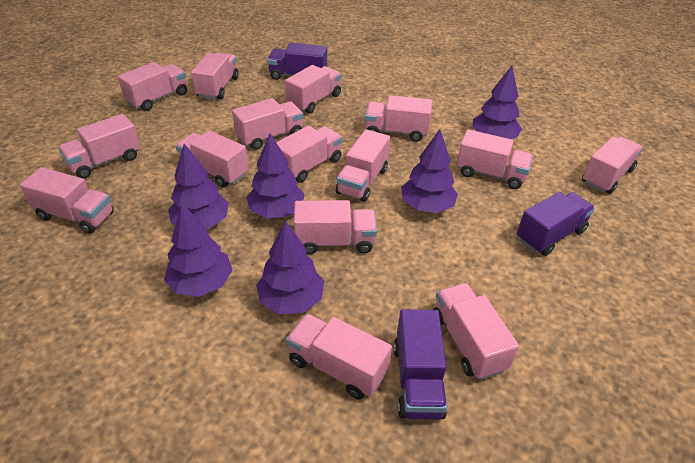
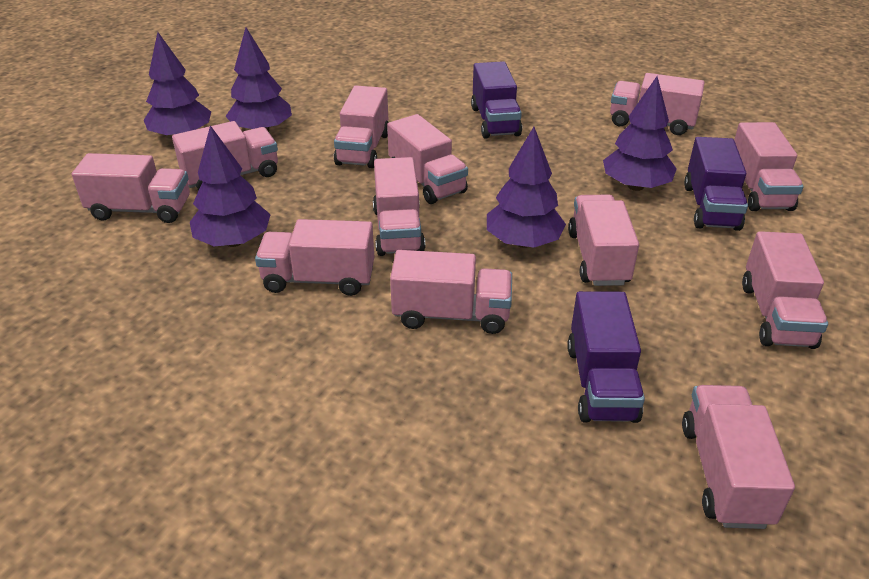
pink truck: [20,167,114,234] [58,114,140,179] [118,62,187,111] [176,131,248,188] [191,53,239,100] [232,98,303,150] [276,126,342,183] [285,65,342,114] [286,314,392,400] [294,200,377,254] [336,129,390,202] [365,95,432,142] [433,283,519,380] [456,129,533,189] [582,136,643,194] = 15 -> [72,153,190,223] [172,121,278,190] [255,219,374,296] [334,86,389,168] [373,157,425,256] [387,114,468,204] [390,250,512,334] [568,195,639,286] [610,73,705,135] [682,385,795,529] [734,122,804,211] [742,231,828,349] = 12
purple tree: [164,204,233,297] [168,144,229,229] [246,133,305,218] [256,220,324,314] [401,129,458,213] [473,66,522,139] = 6 -> [144,32,211,135] [190,125,271,247] [225,27,292,132] [487,127,566,248] [603,76,677,191] = 5

